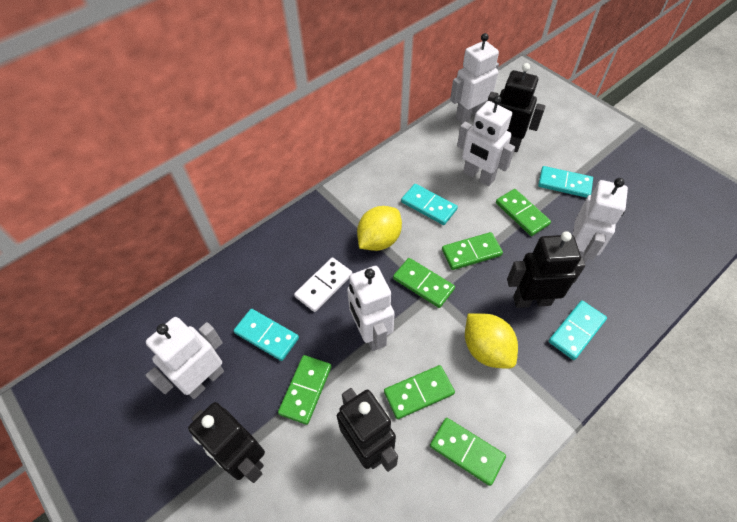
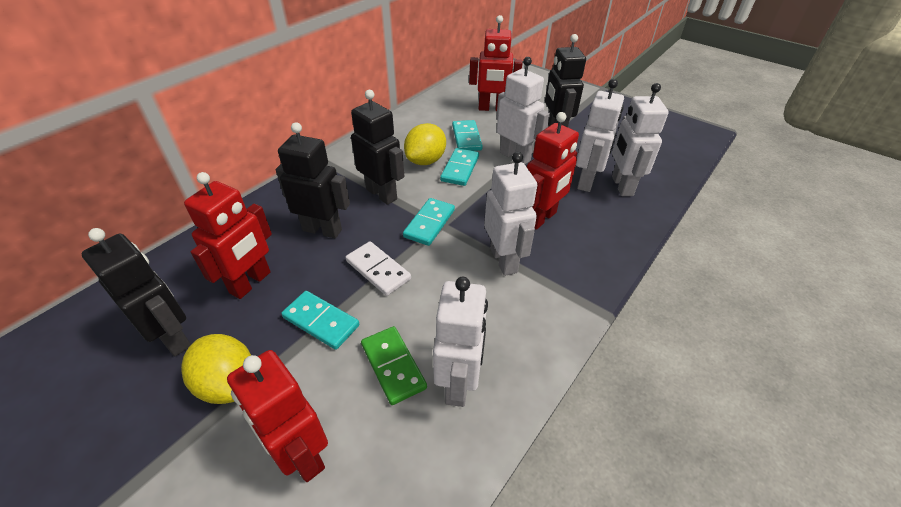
green domino: [278,355,332,425] [384,365,455,419] [393,258,455,308] [430,418,506,486] [442,232,503,270] [496,189,551,236] = 6 -> [361,326,427,405] = 1
red robot: none = 0 -> [184,172,272,299] [227,350,328,482] [469,15,522,111] [527,112,579,230] = 4

